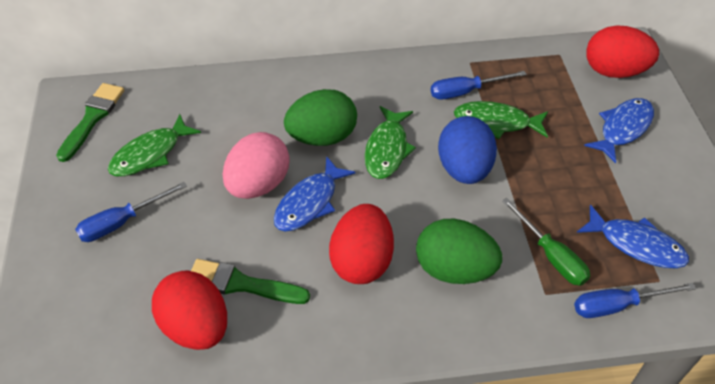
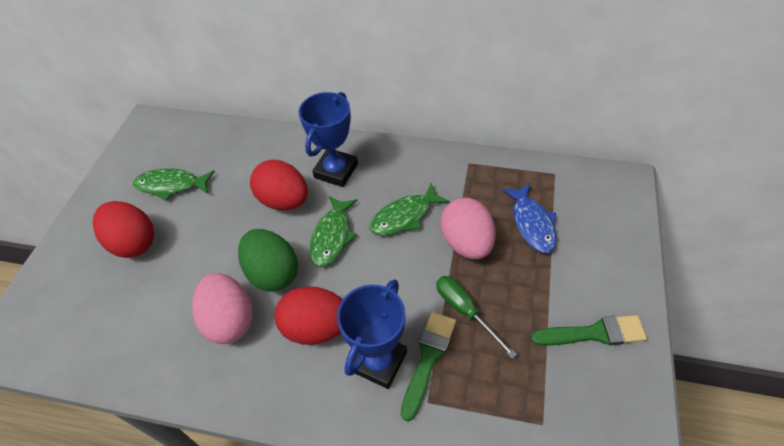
blue egg: [438,116,497,184] = 1 -> none = 0
blue fish: [274,156,356,231] [577,205,689,268] [584,98,654,164] = 3 -> [502,183,557,253] = 1
blue screwdriver: [75,182,187,242] [431,71,527,100] [574,283,696,318] = 3 -> none = 0
blue trophy: none = 0 -> [299,92,358,187] [337,280,407,389] = 2
green egg: [284,89,357,146] [416,219,502,284] = 2 -> [238,229,298,292] = 1
pink egg: [223,132,290,199] = 1 -> [192,273,253,344] [440,198,496,260] = 2

